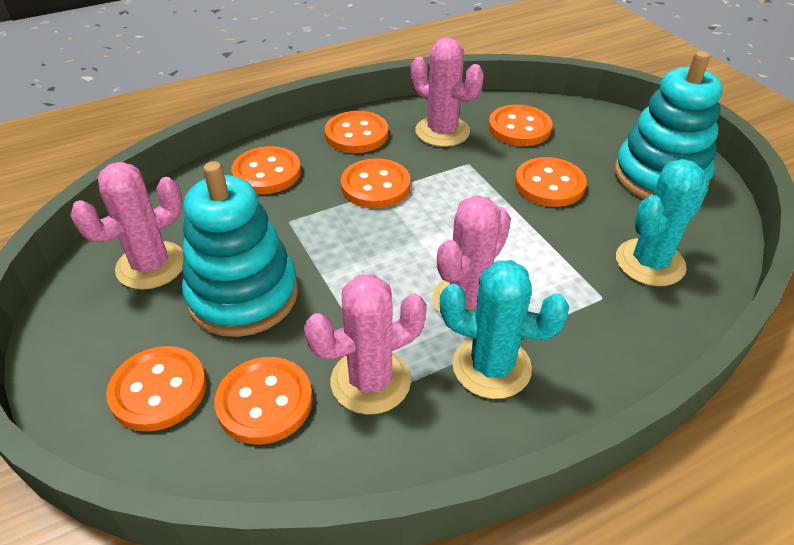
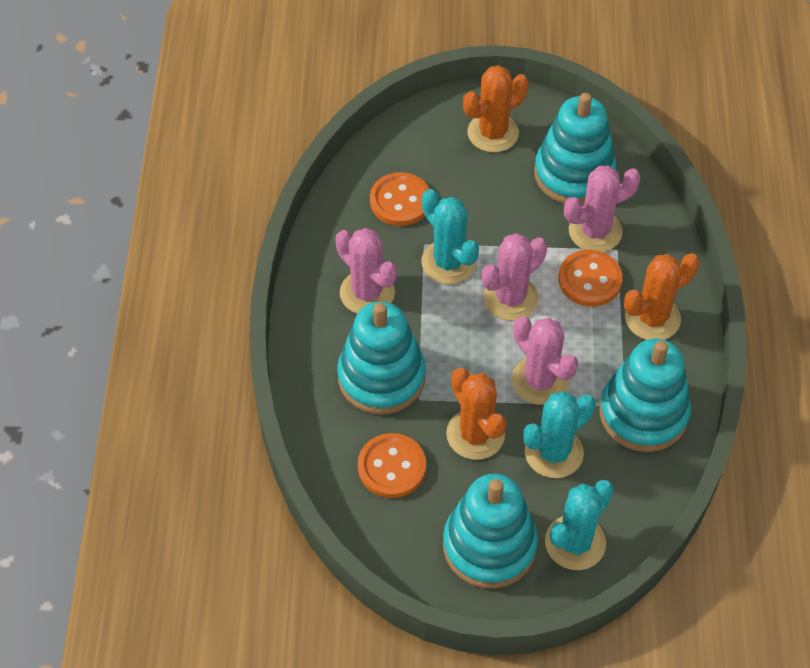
orange button: [106,346,207,431] [214,357,313,445] [231,146,301,194] [325,111,388,153] [341,158,411,208] [488,105,553,146] [515,157,587,207] = 7 -> [358,433,426,498] [370,172,429,226] [558,250,623,307] = 3
orange cactus: none = 0 -> [446,368,506,460] [463,65,529,152] [624,253,700,340] = 3
turquoise cactus: [440,260,570,399] [616,159,708,286] = 2 -> [422,189,479,284] [523,391,596,478] [545,480,614,570] = 3
turquoise stacking toy: [182,161,298,337] [614,51,723,199] = 2 -> [337,301,426,414] [443,474,538,589] [534,93,616,205] [599,339,691,452] = 4

